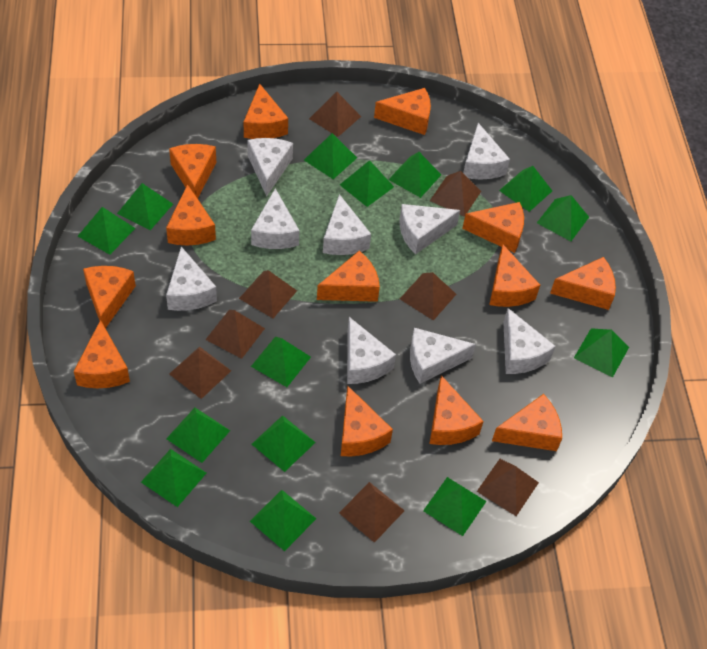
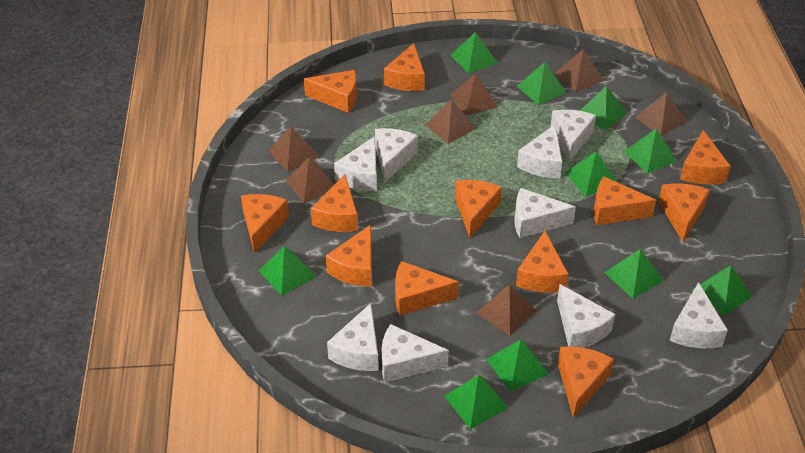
brown pyramid: [169,346,231,399] [205,310,265,359] [239,270,297,318] [309,92,361,137] [339,482,405,543] [400,272,456,321] [430,171,481,217] [477,459,539,516] = 8 -> [268,126,319,172] [285,157,334,203] [425,99,476,144] [451,73,497,116] [477,284,537,336] [555,50,604,92] [635,92,687,136] = 7
green pyramid: [78,207,135,255] [117,183,173,230] [141,449,206,507] [166,408,230,463] [250,490,317,551] [251,337,311,387] [252,415,316,472] [304,133,357,179] [340,160,394,207] [388,152,441,198] [423,477,487,536] [499,166,552,212] [537,195,589,241] [574,328,629,378] = 14 -> [259,246,317,296] [444,375,508,429] [451,32,497,74] [486,339,548,392] [517,62,566,105] [565,151,616,197] [580,86,627,130] [604,249,664,299] [624,128,677,174] [692,266,752,316] = 10
orange cheese: [74,320,130,388] [83,266,136,329] [166,184,216,245] [169,144,216,199] [244,84,288,139] [317,251,380,302] [341,386,393,456] [374,88,431,135] [429,375,483,445] [462,202,524,253] [489,244,540,307] [492,394,562,451] [550,257,616,310] = 13 -> [241,194,289,254] [304,70,357,113] [311,175,358,232] [326,225,372,286] [384,43,425,91] [395,261,459,316] [455,180,502,238] [516,231,568,293] [558,346,614,418] [594,177,656,225] [658,183,710,242] [680,130,730,185] = 12

